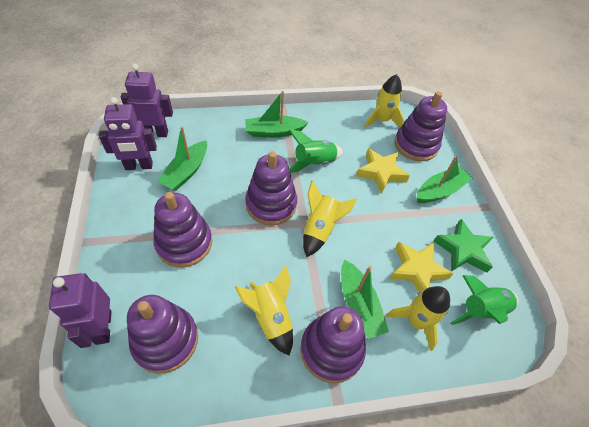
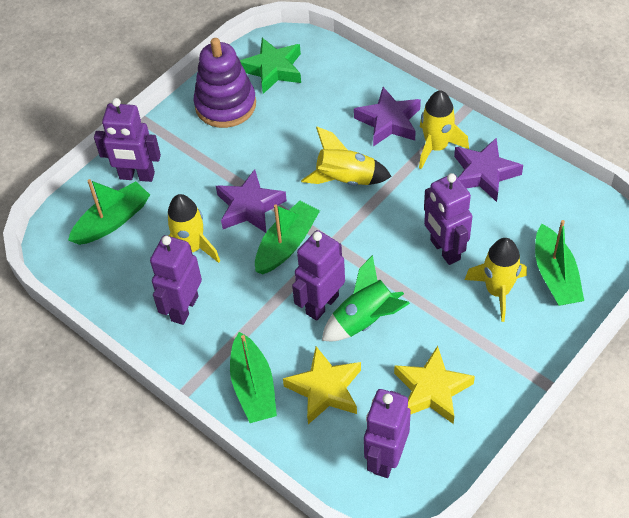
green rocket: [289,129,343,173] [450,275,519,325] = 2 -> [322,255,410,341] = 1
purple robot: [49,273,112,348] [99,97,157,170] [121,64,173,137] = 3 -> [94,98,161,182] [150,235,202,325] [292,230,345,321] [364,389,411,478] [424,173,473,265] = 5
purple stacking toy: [127,295,198,374] [153,192,212,267] [245,151,297,225] [300,306,366,383] [395,91,447,161] = 5 -> [194,38,256,128] = 1
purple star: none = 0 -> [216,169,287,233] [354,87,421,146] [454,138,523,202] = 3

